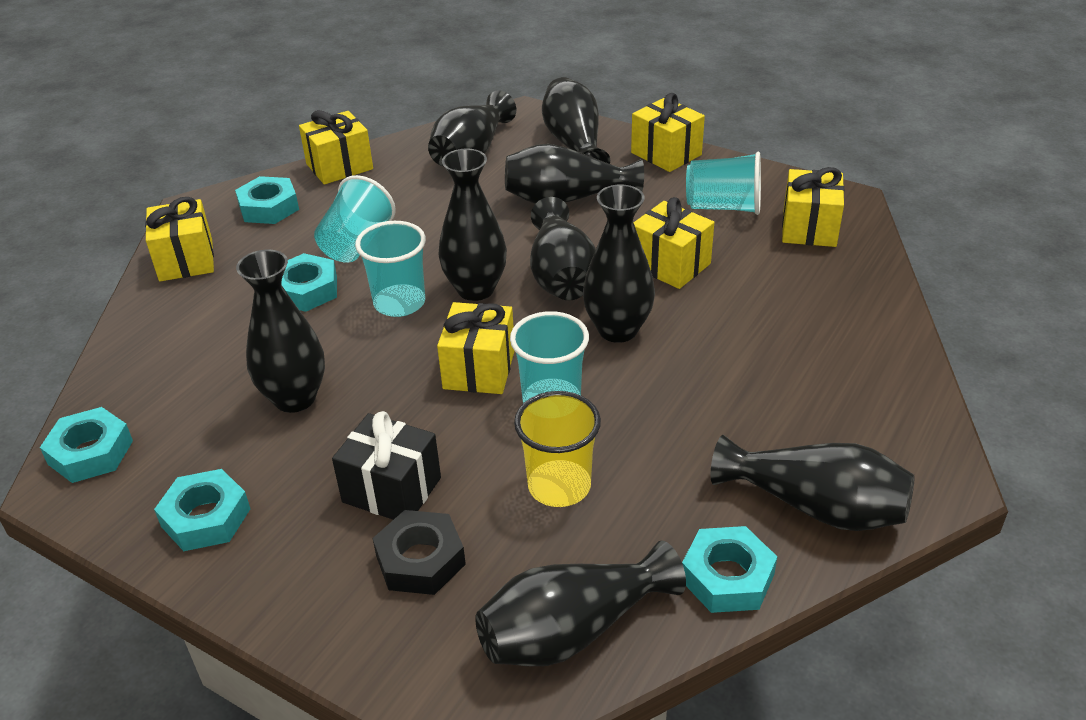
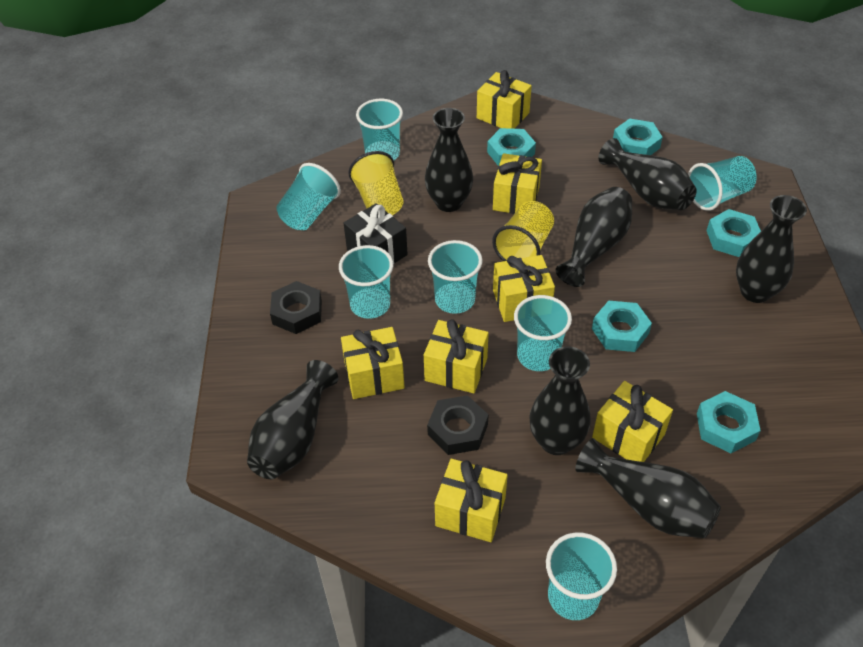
black nut: [373,510,466,595] = 1 -> [270,281,322,334] [427,395,488,455] = 2
black vase: [236,250,325,413] [428,90,516,166] [438,149,507,301] [475,540,686,666] [505,144,644,204] [530,197,596,300] [542,77,610,164] [583,185,655,343] [711,435,915,531] = 9 -> [247,360,338,479] [425,108,473,212] [529,347,591,455] [556,187,632,287] [576,438,721,538] [598,138,696,210] [736,195,807,303] = 7
turquoise cup: [314,175,396,263] [355,221,426,317] [510,311,589,403] [686,152,761,215] = 4 -> [276,163,341,230] [339,245,393,319] [356,99,403,160] [428,240,483,314] [514,295,572,371] [546,532,617,620] [688,156,757,211] = 7
yellow cup: [514,391,601,507] = 1 -> [348,151,404,215] [492,201,554,261] = 2
yellow gift: [145,197,214,281] [299,110,373,185] [437,302,514,394] [631,93,705,172] [633,197,714,289] [782,167,844,247] = 6 -> [341,327,405,399] [424,319,489,394] [435,459,508,542] [477,70,532,129] [493,153,542,214] [493,255,555,322] [592,381,673,462] = 7

